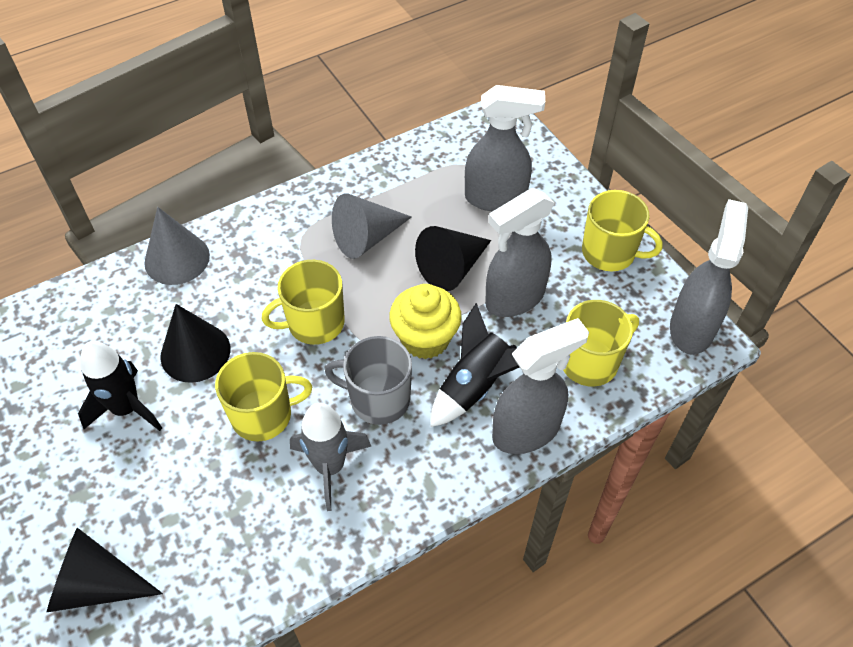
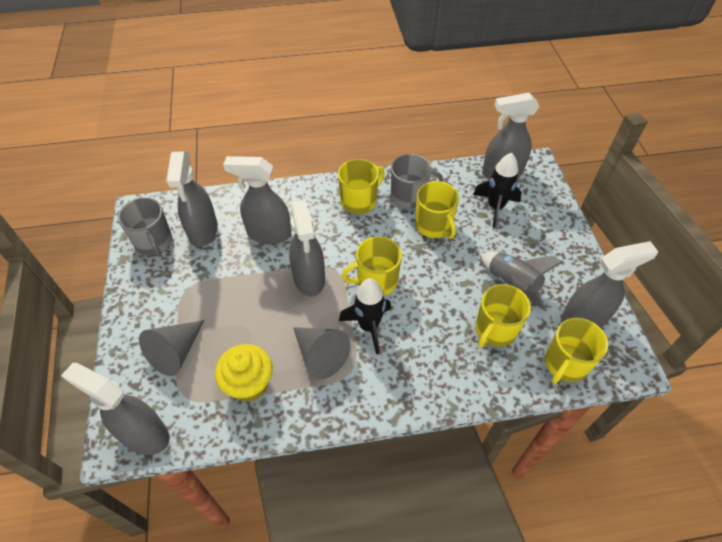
black cone: [46,528,163,613] [160,304,230,383] [415,226,491,291] = 3 -> none = 0
grey mug: [325,336,412,425] = 1 -> [118,198,172,256] [391,154,443,209] = 2
grey spray bottle: [465,85,545,212] [485,188,555,317] [492,318,589,454] [670,199,748,355] = 4 -> [61,363,170,455] [166,151,218,247] [223,156,291,244] [289,200,325,296] [482,93,540,179] [561,241,658,328] = 6
yellow mug: [215,352,312,441] [262,260,345,345] [563,300,639,387] [582,190,663,271] = 4 -> [338,159,385,214] [342,236,402,296] [415,181,459,239] [475,284,531,348] [545,318,608,384] = 5

